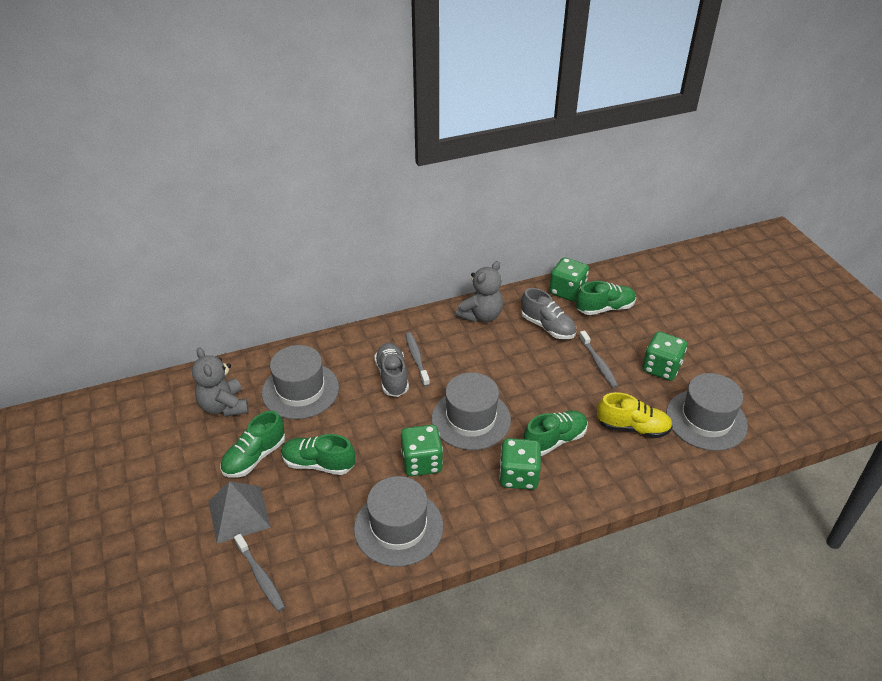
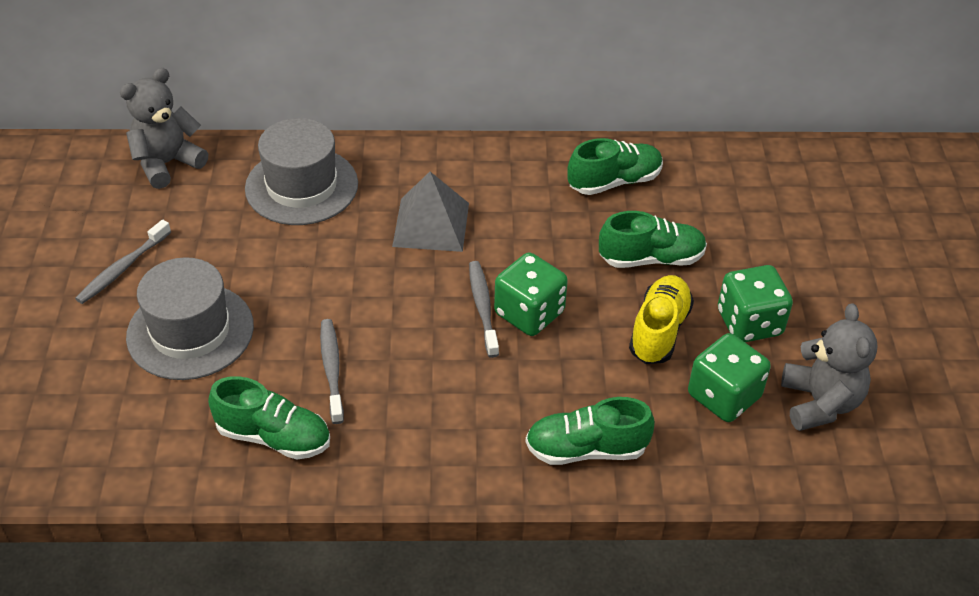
green dice: [401,425,443,476] [499,438,541,490] [549,257,589,302] [642,331,687,381] = 4 -> [494,252,568,336] [688,333,771,422] [718,265,793,342] = 3
grey hat: [262,345,339,419] [354,476,443,567] [431,372,511,450] [666,373,748,451] = 4 -> [126,257,254,380] [245,118,358,225] = 2
grey shoe: [374,343,409,397] [521,288,576,339] = 2 -> none = 0

